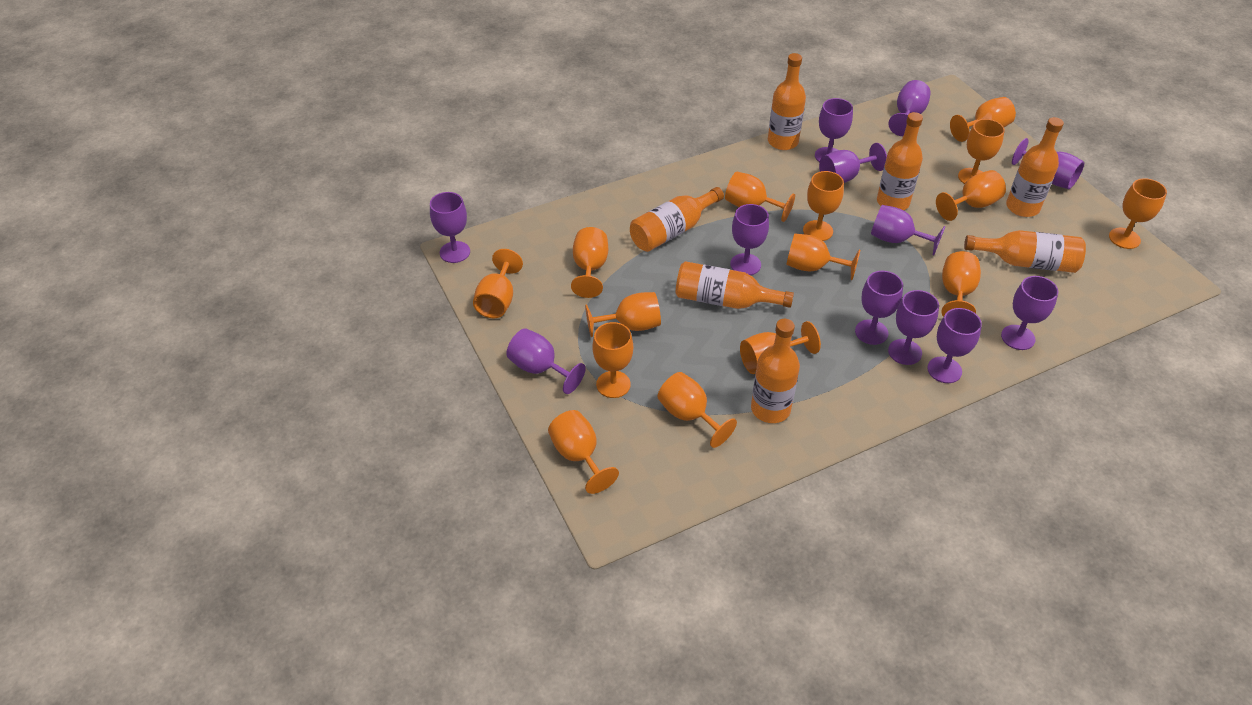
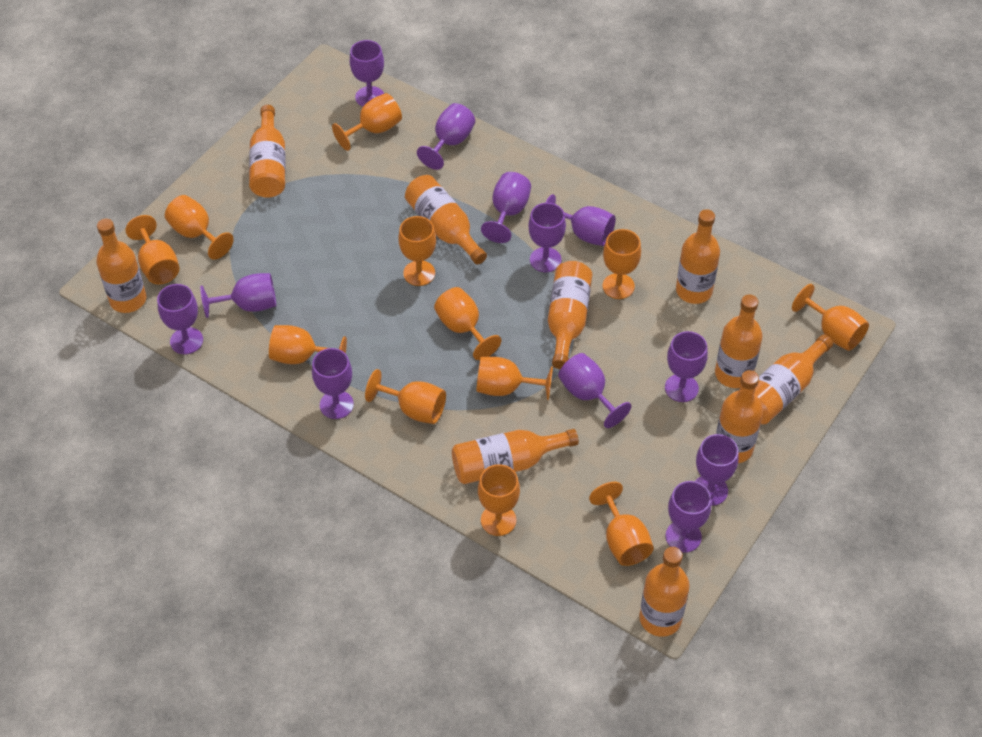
orange bottle: [630,187,724,252] [676,261,794,309] [751,319,800,423] [768,53,806,150] [877,112,923,210] [964,230,1086,273] [1006,117,1064,217] = 7 -> [96,219,146,313] [249,105,285,198] [405,175,487,265] [452,429,579,484] [548,261,592,369] [639,547,690,637] [676,209,720,304] [715,294,763,388] [716,370,763,463] [754,335,833,425] = 10
orange goblet: [473,249,523,318] [548,410,619,494] [571,227,608,298] [585,292,661,337] [592,322,633,398] [658,372,737,448] [725,171,795,222] [740,321,821,374] [786,234,860,280] [803,171,844,241] [936,170,1006,221] [942,251,981,317] [950,97,1016,142] [958,119,1005,184] [1109,178,1167,249] = 15 -> [126,215,179,284] [165,195,234,260] [269,325,347,364] [332,93,402,151] [365,369,446,424] [398,216,436,286] [434,287,501,360] [476,357,553,400] [478,464,520,536] [589,482,654,566] [602,229,641,299] [792,284,869,351] = 12

